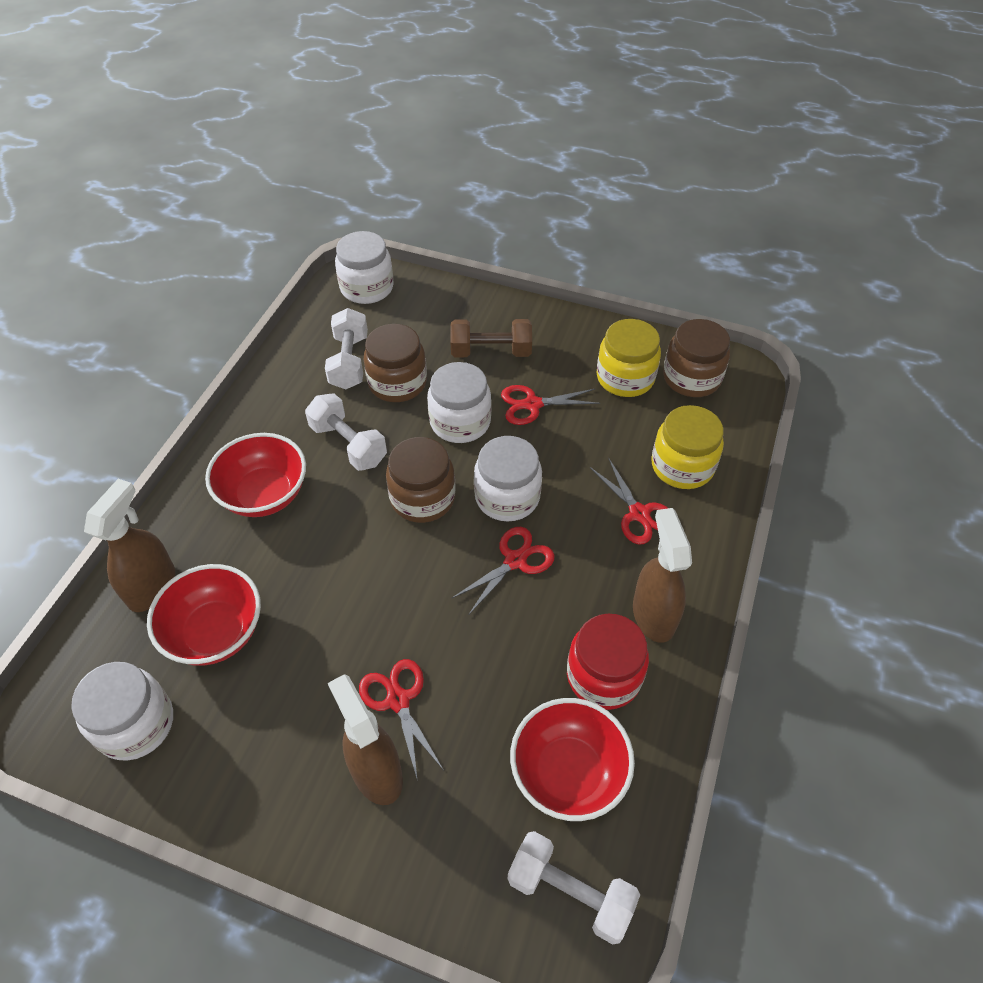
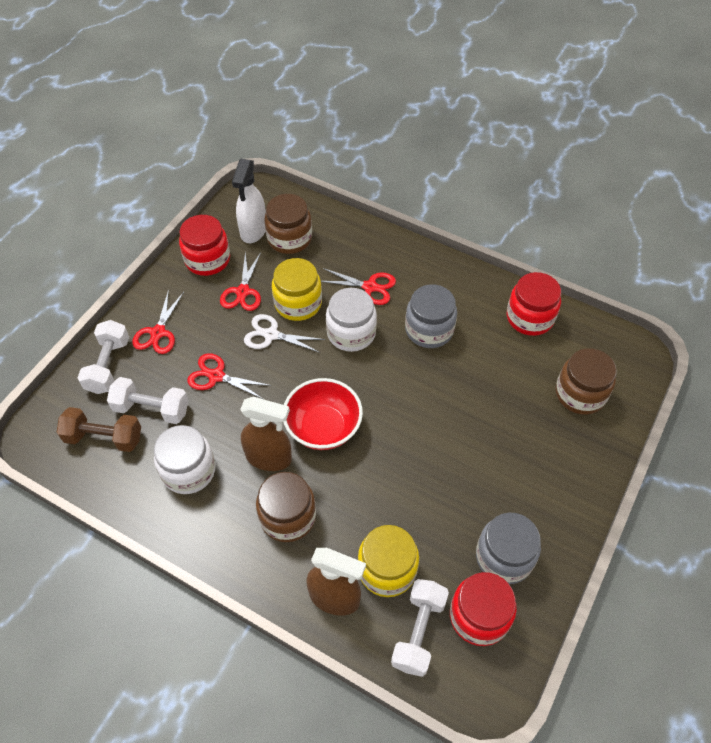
brown spray bottle: [84,479,175,612] [328,674,403,805] [633,508,692,643] = 3 -> [240,397,292,471] [306,548,366,616] = 2
grey jar: none = 0 -> [405,284,457,348] [476,513,541,584] = 2
red bowl: [147,564,261,666] [205,433,306,517] [510,698,635,821] = 3 -> [284,378,363,450] = 1
red jar: [567,614,649,710] = 1 -> [179,215,230,276] [450,572,517,646] [507,272,561,336] = 3
white jar: [71,662,173,760] [335,231,394,304] [427,362,491,443] [474,436,542,521] = 4 -> [154,425,215,494] [326,288,377,352] = 2
white scissors: none = 0 -> [244,314,326,353] = 1
white spray bottle: none = 0 -> [232,159,266,243] = 1

